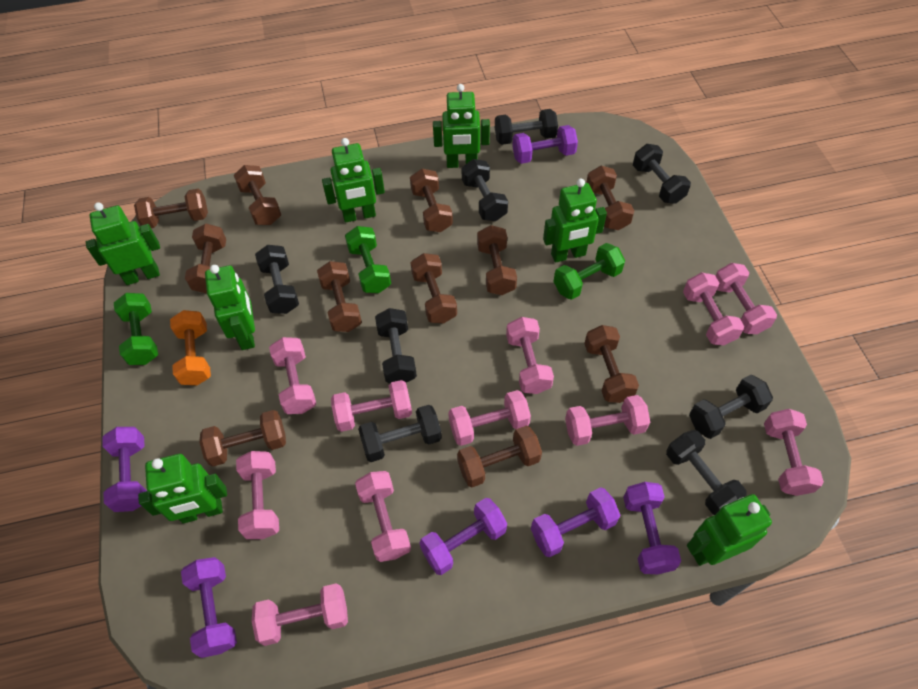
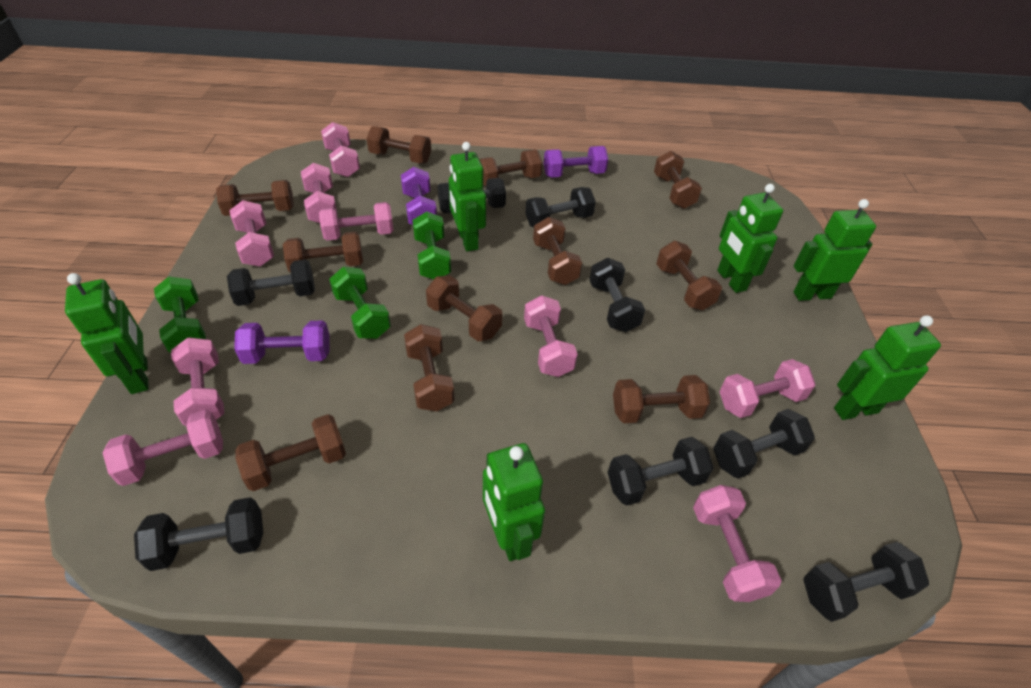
green robot: [86,202,160,285] [138,454,227,524] [205,265,255,350] [322,138,385,223] [433,84,490,168] [543,179,607,263] [687,494,772,566] = 7 -> [65,273,149,394] [449,142,486,251] [483,443,545,561] [717,184,783,293] [793,199,876,301] [834,315,941,420] = 6
orange dumbbell: [170,310,211,385] = 1 -> none = 0
pink dumbbell: [236,451,279,539] [252,584,348,646] [269,337,316,414] [331,380,412,432] [355,471,411,562] [448,390,531,446] [506,317,554,394] [565,395,650,446] [683,273,744,345] [715,263,777,334] [764,409,824,496] = 11 -> [103,410,223,486] [171,337,225,426] [229,200,274,267] [301,163,338,223] [319,202,394,241] [321,122,360,177] [524,295,578,377] [693,485,782,602] [719,359,816,418] = 9
purple dumbbell: [102,427,147,512] [181,557,237,658] [419,498,507,575] [512,125,578,164] [531,487,620,557] [623,482,681,574] = 6 -> [234,320,330,364] [401,167,437,225] [544,146,608,177] = 3

